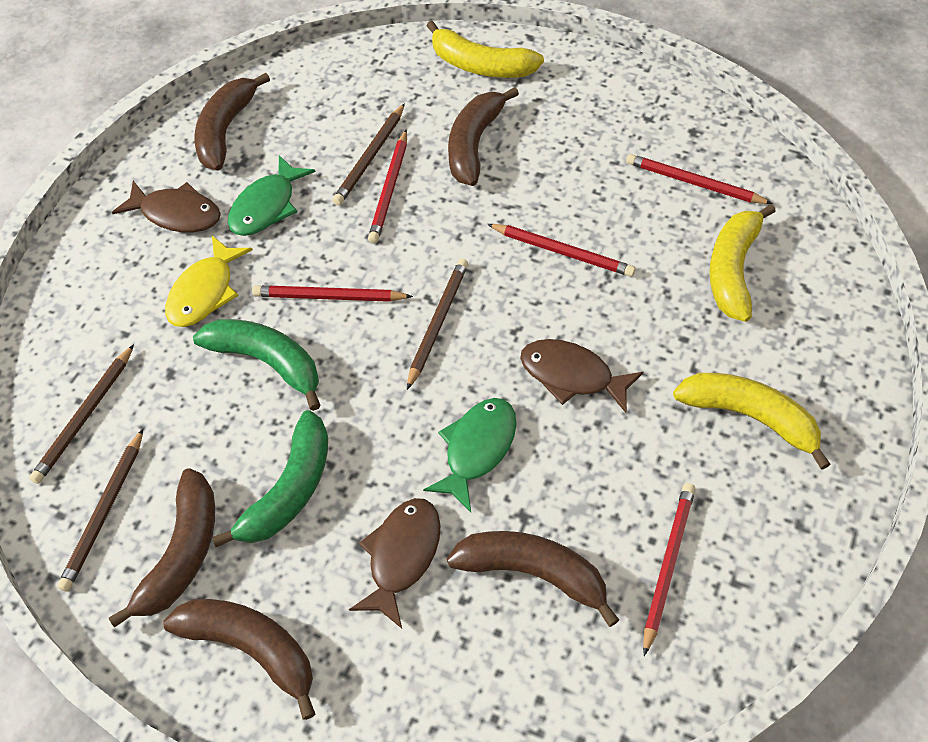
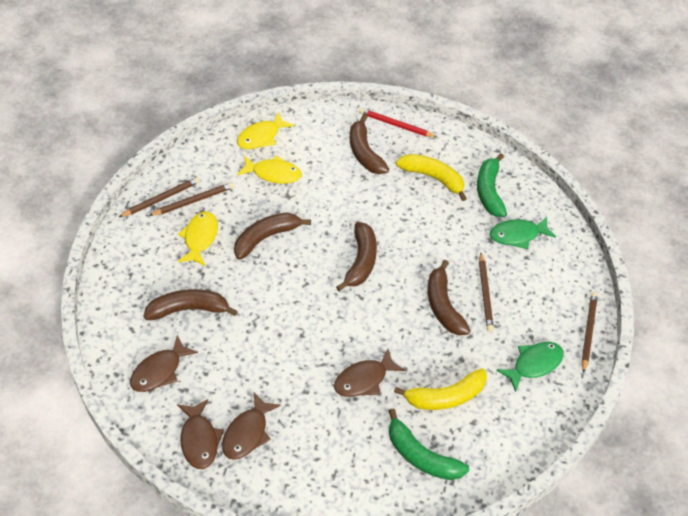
brown fish: [112,181,221,232] [349,498,441,629] [520,339,644,413] = 3 -> [130,335,198,392] [177,399,224,469] [222,393,281,460] [334,349,405,397] = 4
red pencil: [252,285,413,302] [368,130,407,243] [487,224,636,277] [626,154,773,204] [643,483,695,656] = 5 -> [359,108,438,138] = 1
yellow banana: [426,21,544,78] [673,373,831,470] [709,204,776,322] = 3 -> [394,368,487,410] [396,154,467,201] = 2
yellow fish: [165,236,253,327] = 1 -> [178,212,218,266] [237,113,294,149] [237,155,302,184] = 3

